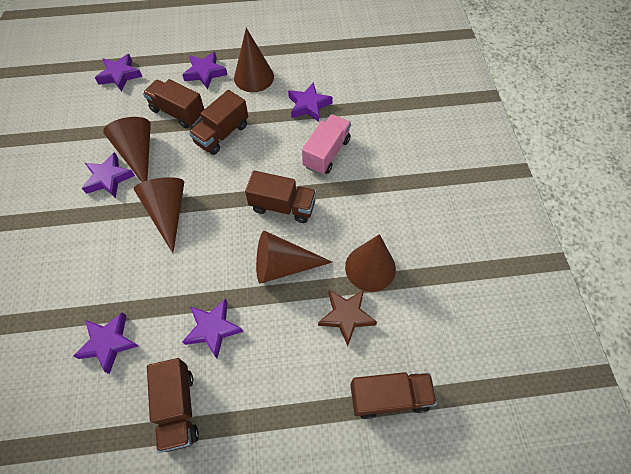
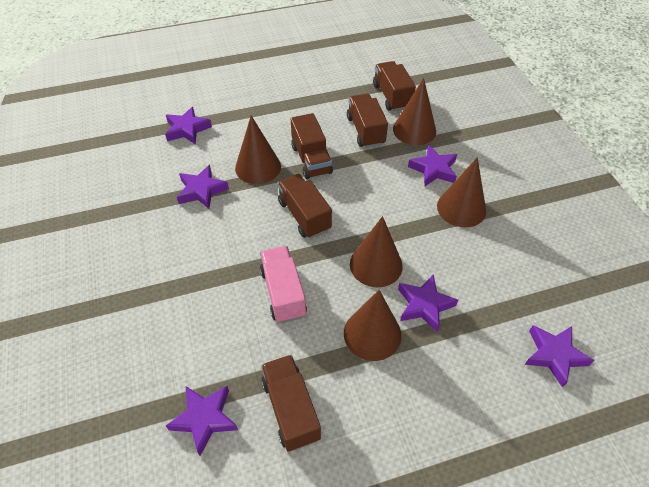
brown star: [318,290,377,346] = 1 -> none = 0

